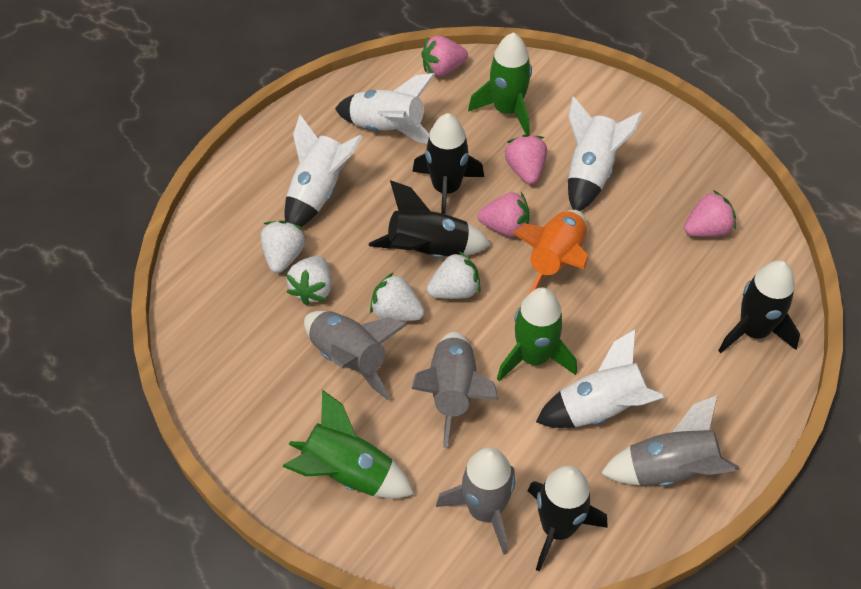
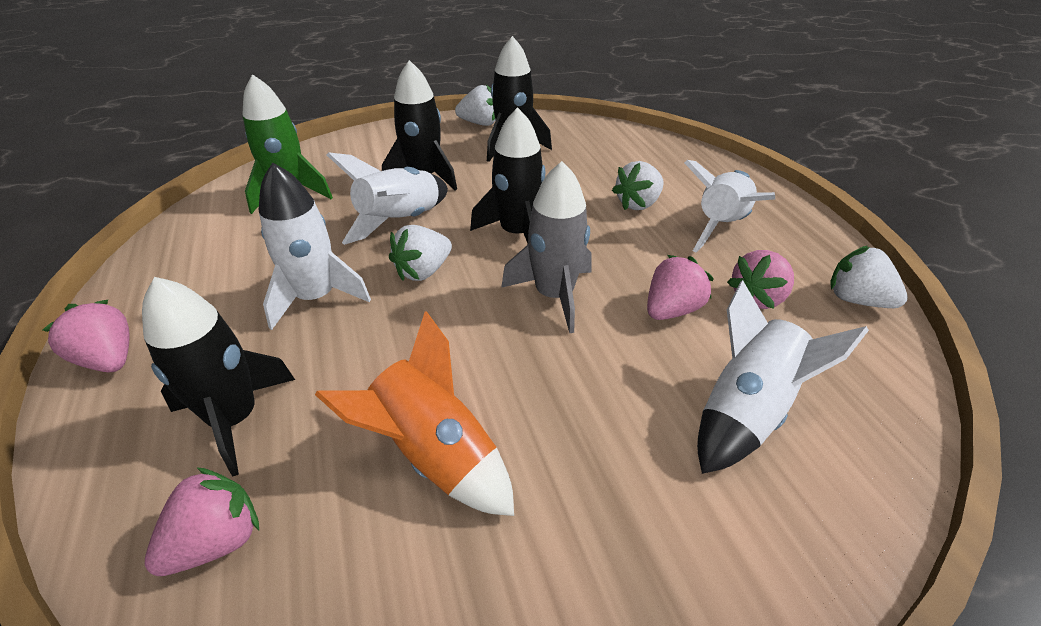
green rocket: [282,390,414,499] [468,32,532,135] [497,287,577,381] = 3 -> [242,74,333,214] = 1
grey rocket: [304,311,407,400] [411,332,498,448] [436,447,515,555] [601,395,739,486] = 4 -> [501,161,592,333] = 1

